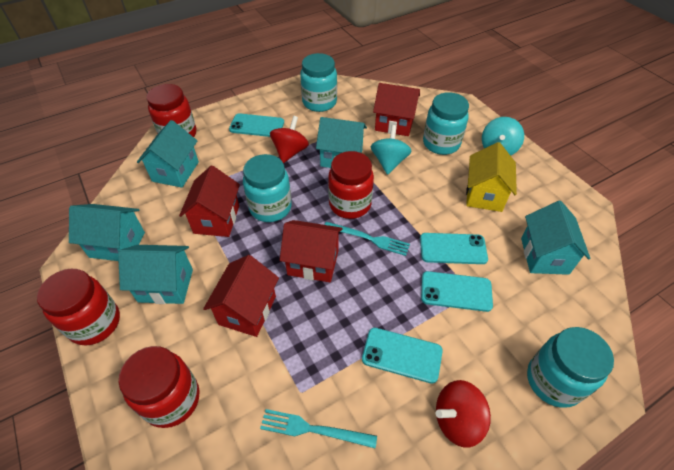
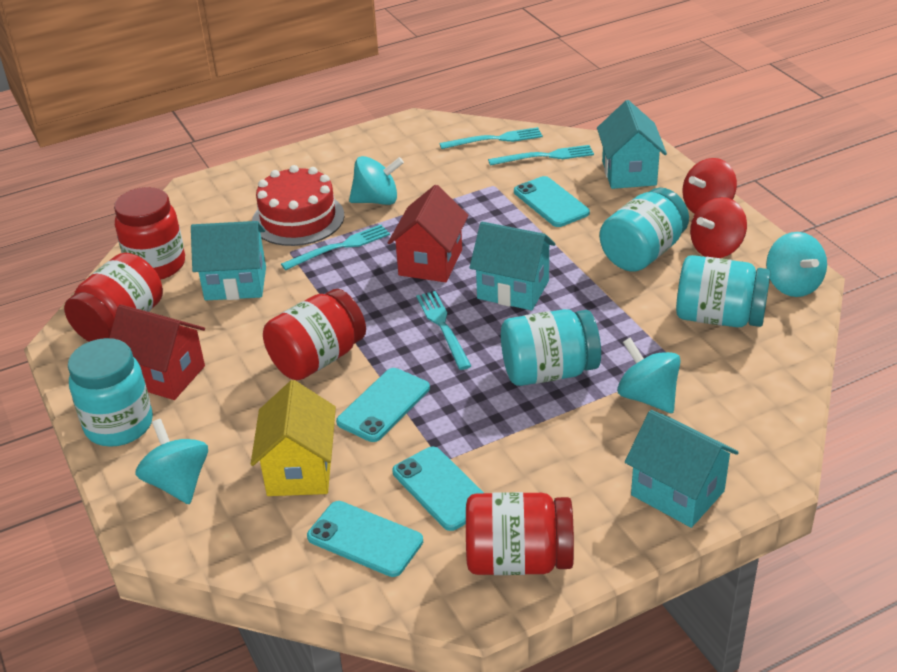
red cake: none = 0 -> [252,165,344,246] = 1
red house: [179,166,240,237] [203,255,279,337] [280,220,343,282] [373,83,420,136] = 4 -> [109,304,205,400] [388,185,469,282] = 2
turquoise fork: [260,409,377,448] [325,222,410,256] = 2 -> [281,225,390,270] [416,291,471,370] [439,127,543,149] [488,145,594,166] = 4
turquoise house: [69,204,145,261] [118,245,193,304] [137,120,199,188] [316,117,367,168] [521,201,590,275] = 5 -> [191,221,266,301] [470,222,555,310] [597,100,667,189] [625,410,739,528] = 4
turquoise spinning top: [371,125,412,175] [482,117,524,156] = 2 -> [135,419,208,504] [349,156,404,205] [617,337,681,413] [766,232,827,297] = 4

